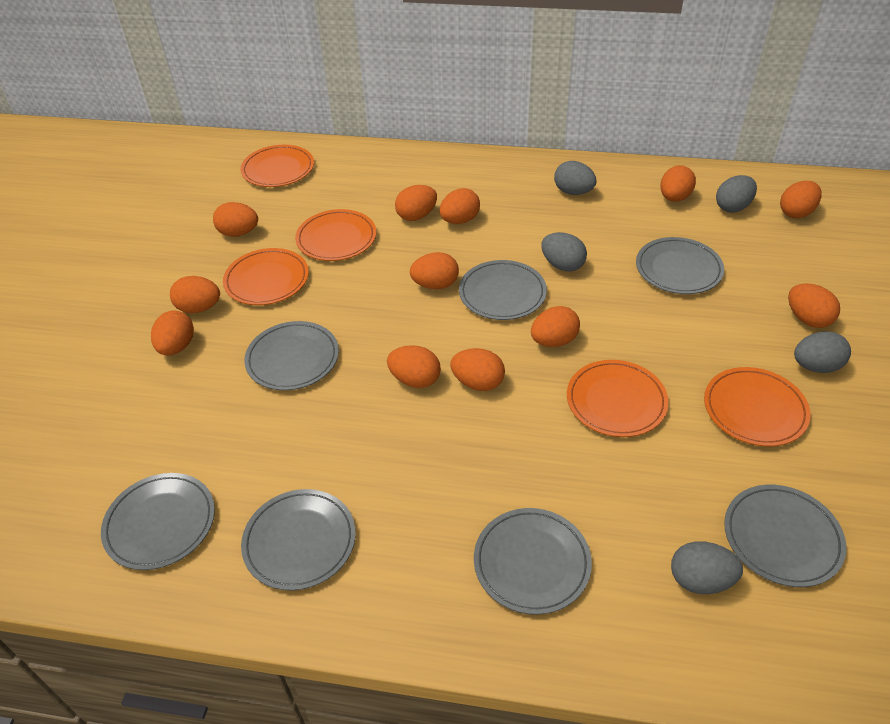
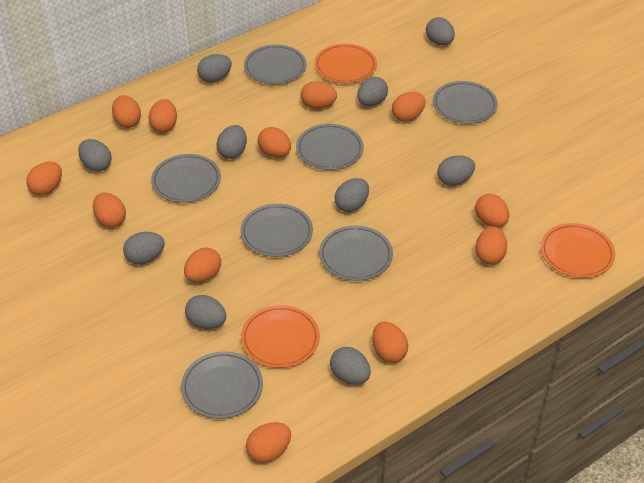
grey egg: [541,232,587,271] [554,161,597,195] [671,541,743,594] [716,175,757,212] [794,331,851,373] = 5 -> [78,139,112,172] [123,232,165,265] [185,295,226,329] [197,54,232,83] [217,125,247,159] [330,347,371,384] [335,178,369,212] [357,77,388,106] [426,17,455,45] [437,155,475,186] = 10
orange plate: [223,248,309,305] [241,145,314,187] [295,209,376,261] [567,360,669,437] [704,367,811,447] = 5 -> [241,305,320,368] [314,44,377,83] [541,223,615,278] = 3

